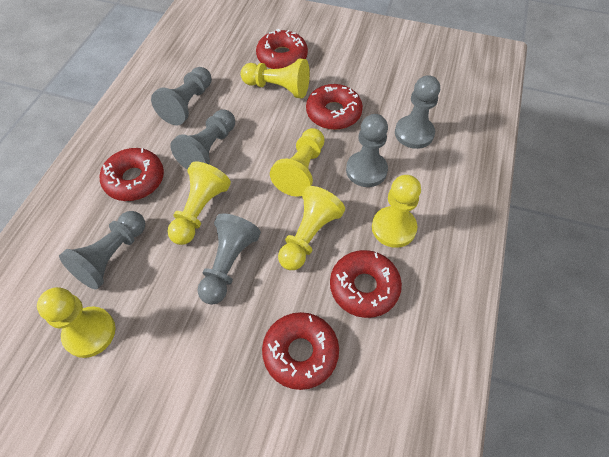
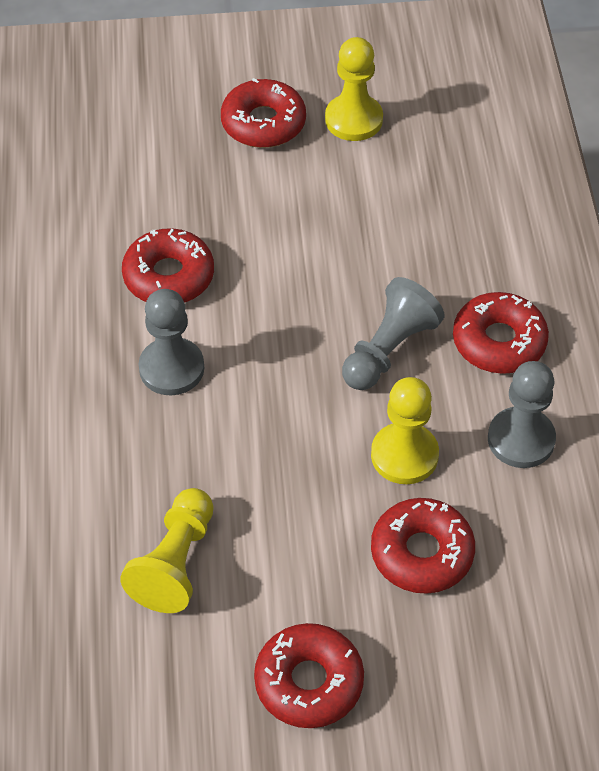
grey pawn: [59,211,145,289] [151,67,212,126] [170,109,235,170] [198,213,261,305] [346,114,388,187] [395,75,440,149] = 6 -> [139,289,204,395] [342,277,444,390] [488,361,556,468] = 3
yellow pawn: [37,287,116,358] [167,162,231,245] [241,59,310,99] [270,128,325,196] [278,186,345,270] [372,175,421,248] = 6 -> [120,488,213,613] [325,37,383,141] [371,377,439,484] = 3

